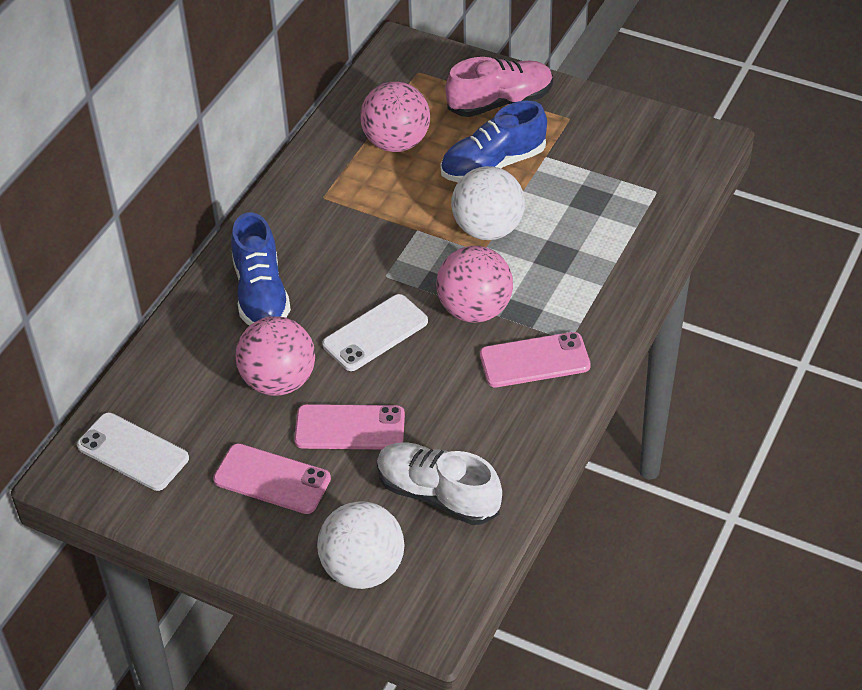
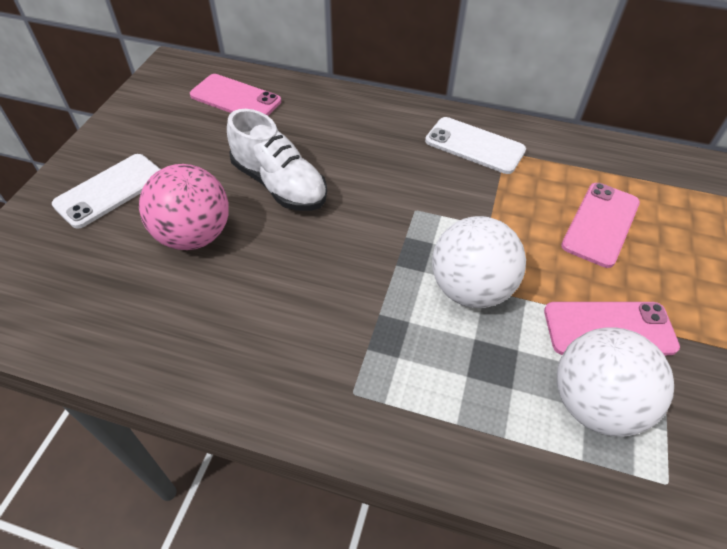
blue shoe: [231,212,291,326] [440,101,547,182] = 2 -> none = 0
pink ball: [236,316,315,396] [360,82,430,152] [436,246,513,323] = 3 -> [139,164,229,250] = 1
pink shoe: [445,57,553,117] = 1 -> none = 0

